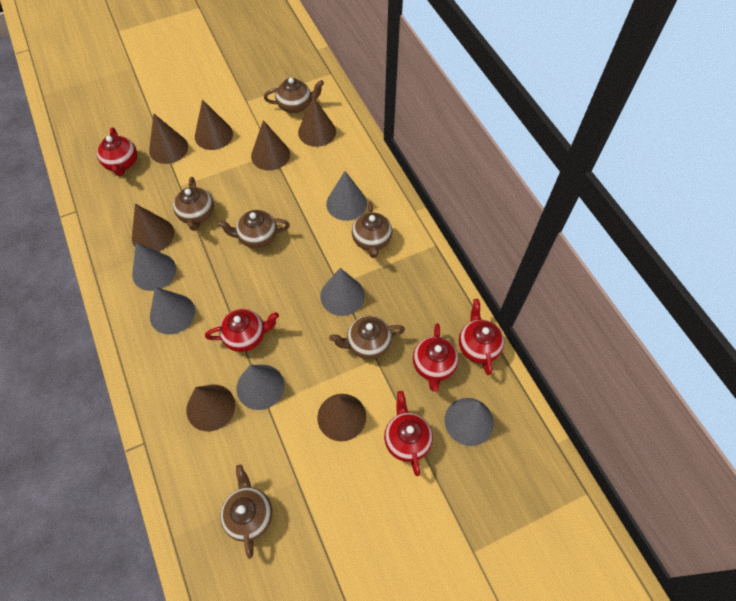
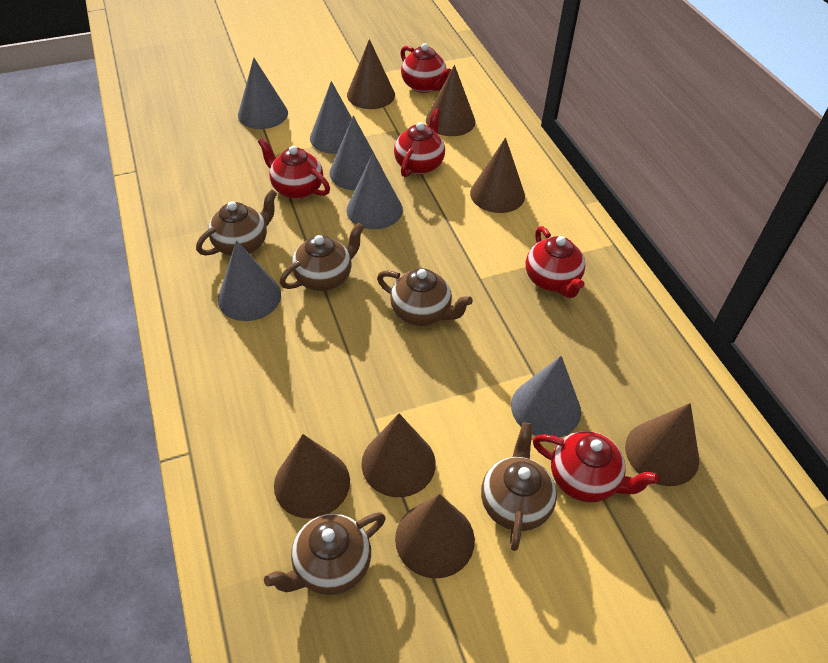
brown teapot: [173,177,214,231] [217,210,290,248] [220,465,273,559] [264,78,324,113] [329,316,405,359] [352,201,392,258] = 6 -> [196,189,277,256] [264,512,386,595] [279,223,364,291] [377,268,473,326] [481,422,557,551] = 5

